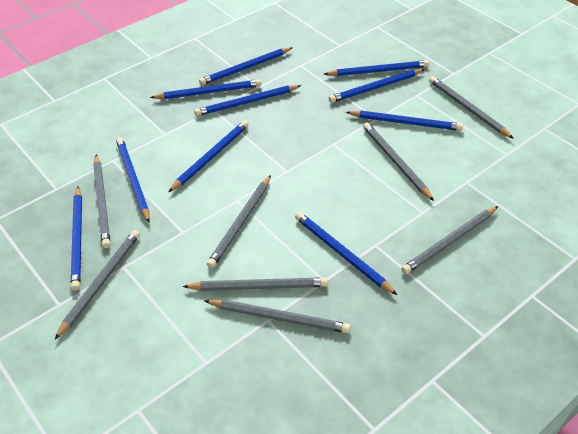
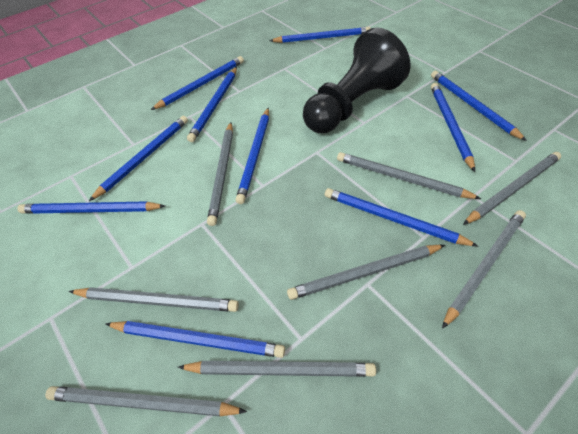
black pawn: none = 0 -> [303,28,411,133] = 1

